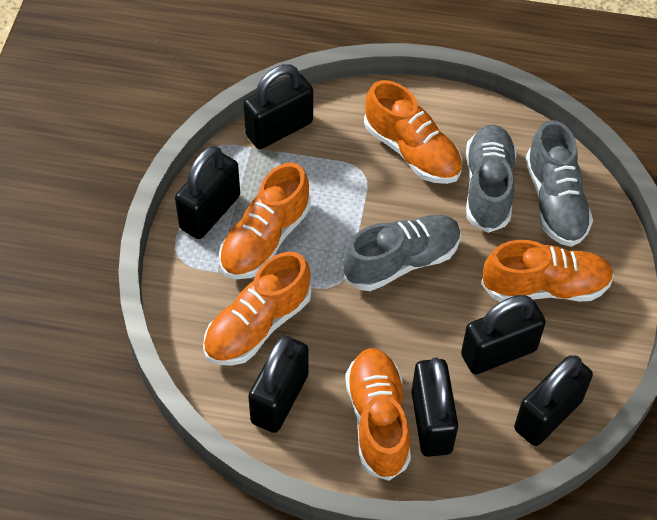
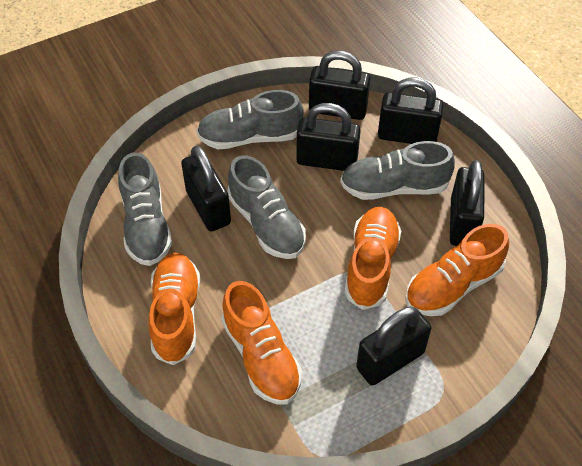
grey shoe: [343,215,461,291] [466,124,517,233] [526,120,593,247] = 3 -> [118,152,172,266] [197,90,304,149] [228,155,306,259] [340,141,455,200] = 4
orange shoe: [203,252,311,366] [219,163,311,279] [345,348,411,481] [364,80,462,184] [481,240,614,302] = 5 -> [148,253,200,365] [221,281,302,405] [345,207,401,310] [405,224,509,316] = 4

